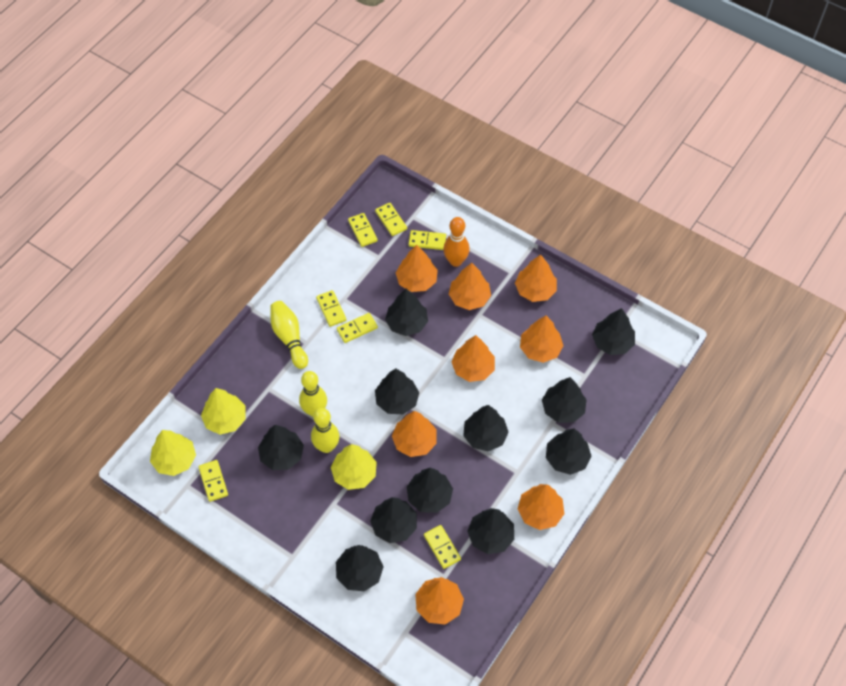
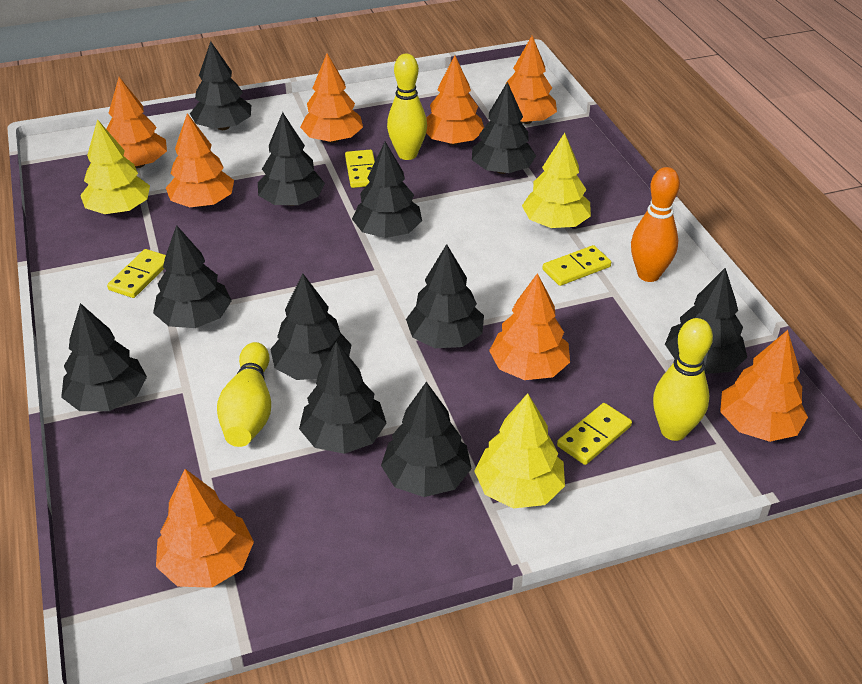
yellow domino: [198,460,228,502] [316,290,346,327] [337,313,378,343] [348,213,378,247] [375,203,407,236] [409,230,446,250] [424,525,461,569] = 7 -> [107,249,166,298] [345,150,375,188] [542,245,611,286] [557,403,632,465] = 4

